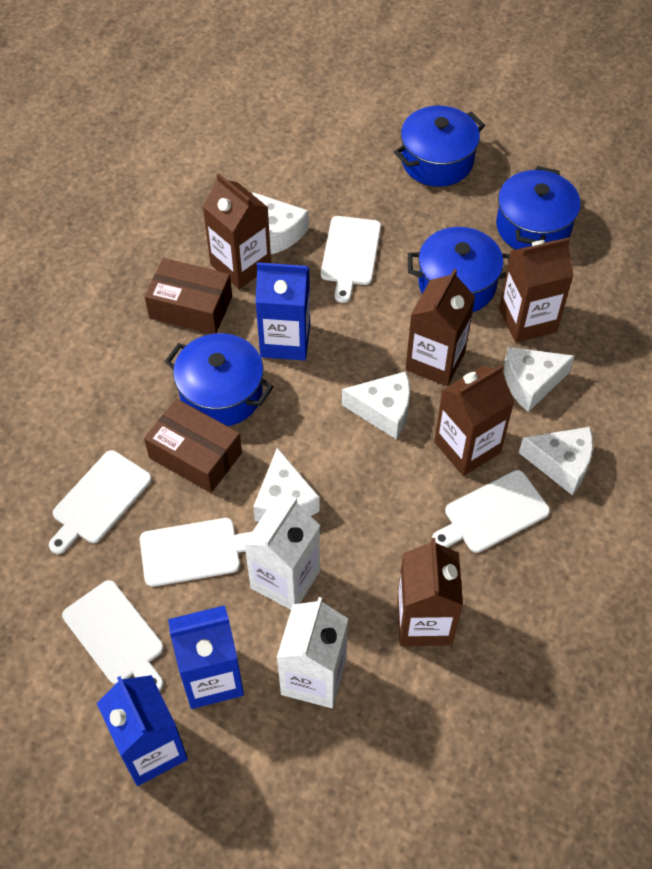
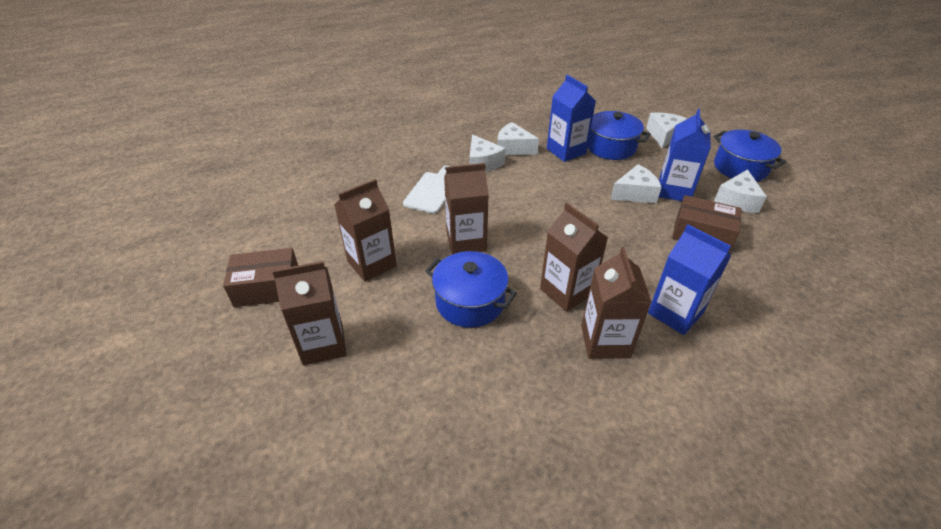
blue pot: [165,333,274,426] [394,106,485,187] [408,227,510,313] [496,166,581,250] = 4 -> [425,251,517,328] [588,111,650,160] [714,130,786,182] = 3
white carton: [244,497,320,610] [277,597,348,708] = 2 -> none = 0
white cutting board: [49,450,152,554] [62,580,164,692] [140,518,253,587] [321,216,381,303] [432,470,550,553] = 5 -> [403,165,449,214] = 1

